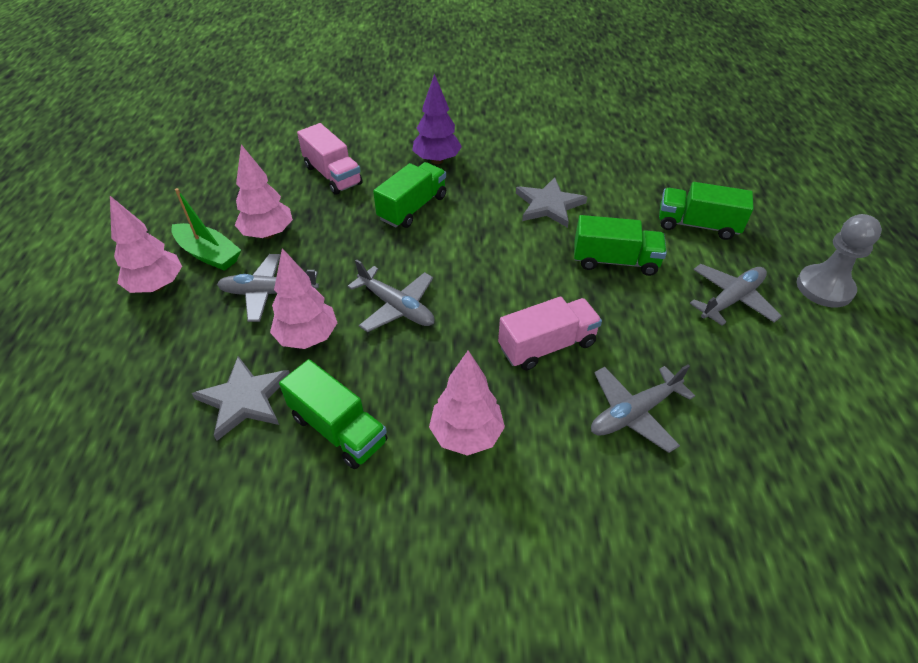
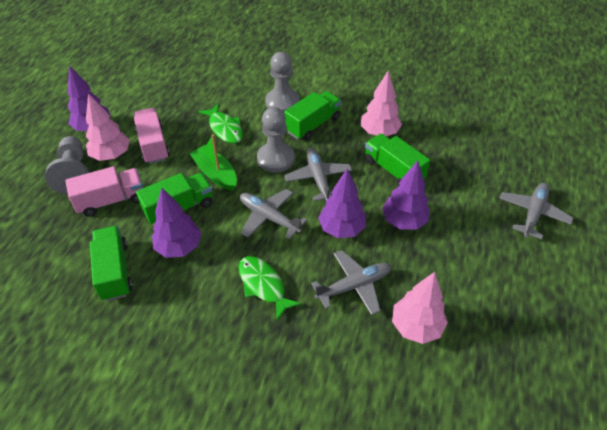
green fish: none = 0 -> [198,103,243,143] [238,256,302,320] = 2
grey pawn: [797,214,882,308] = 1 -> [45,136,89,194] [257,107,295,173] [265,52,300,112] = 3
grey star: [192,356,290,441] [516,177,587,228] = 2 -> none = 0
pink tree: [110,196,182,293] [235,144,293,239] [270,248,337,349] [429,350,505,456] = 4 -> [86,93,130,161] [361,71,402,136] [392,272,448,344] = 3
purple tree: [412,74,462,164] = 1 -> [68,66,111,131] [152,188,202,258] [318,169,366,238] [382,161,430,230] = 4

